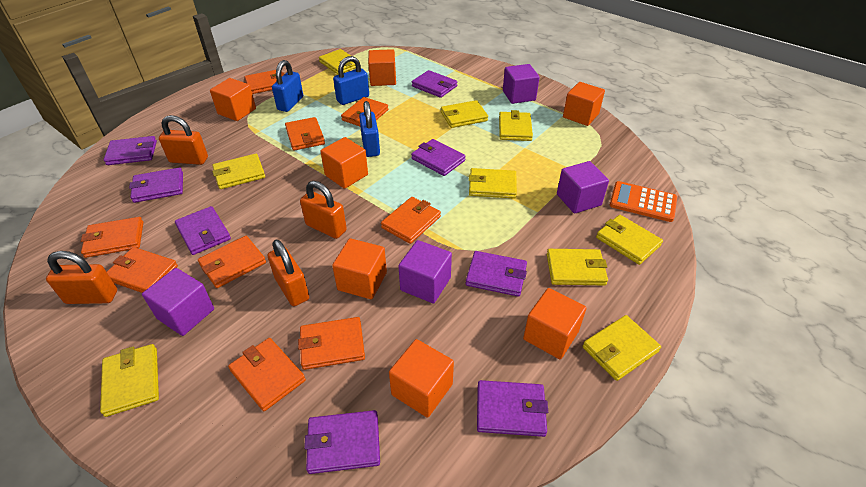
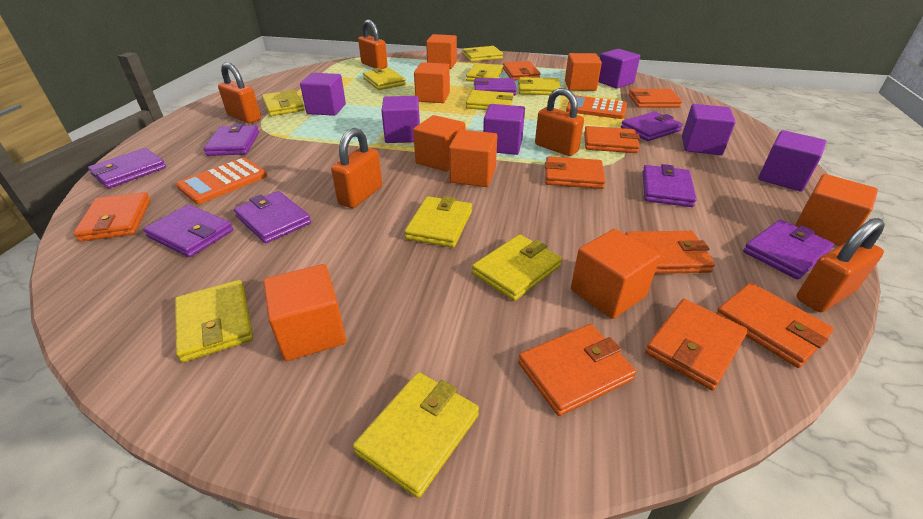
blue padlock: [272,60,303,112] [333,56,369,105] [359,101,380,157] = 3 -> none = 0
orange calculator: [610,181,677,222] = 1 -> [176,158,267,204] [566,95,627,119] = 2
orange cube: [210,78,256,121] [320,137,368,189] [332,238,387,299] [368,49,396,86] [389,339,454,418] [523,288,586,359] [563,82,605,126] = 7 -> [263,264,346,361] [413,115,465,172] [414,62,450,103] [426,34,457,69] [449,130,497,187] [565,53,602,91] [571,229,660,319] [795,174,878,246] = 8
orange padlock: [46,251,117,304] [159,115,208,165] [268,240,309,306] [300,181,347,239] = 4 -> [218,62,261,123] [331,128,382,208] [358,20,388,69] [535,88,584,156] [796,218,885,312] = 5
purple cube: [142,268,214,336] [399,240,452,303] [503,64,540,104] [557,161,609,214] = 4 -> [300,73,346,116] [381,96,420,143] [483,104,525,155] [598,49,640,89] [682,104,736,155] [758,130,826,191] = 6
yellow wallet: [100,344,159,417] [212,154,265,189] [319,49,360,75] [441,100,488,128] [468,168,517,199] [499,110,533,141] [547,249,608,286] [583,315,661,381] [596,215,663,265] = 9 -> [175,280,253,362] [262,90,305,116] [353,372,479,498] [363,68,406,90] [404,196,472,248] [462,46,503,62] [466,63,503,82] [466,90,513,110] [472,234,562,301] [518,77,561,95] = 10

